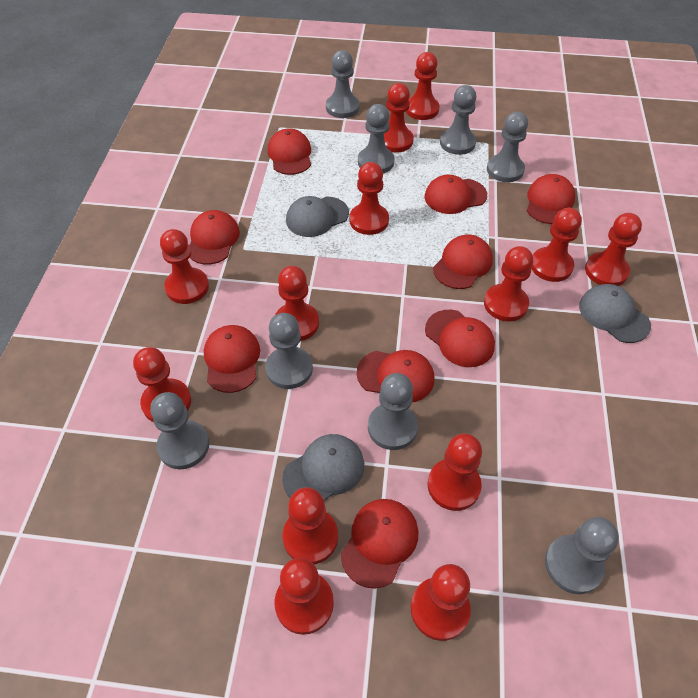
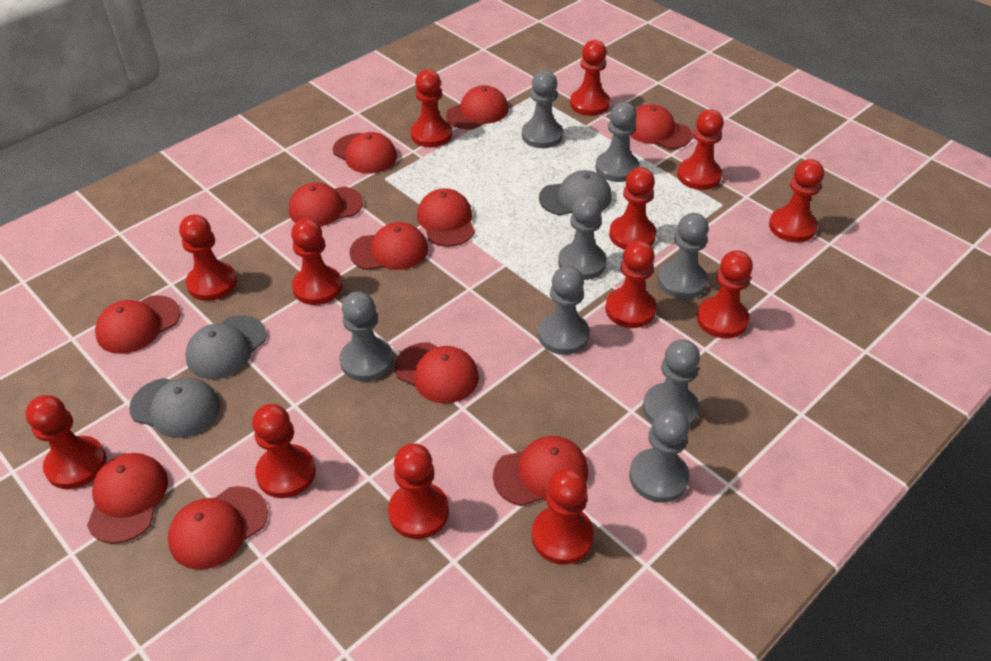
red cap: [189,210,240,264] [204,325,260,393] [268,129,311,175] [341,499,418,589] [357,350,434,402] [425,175,487,214] [425,310,495,367] [433,235,493,289] [527,174,575,224] = 9 -> [87,453,168,544] [95,295,181,354] [168,486,268,570] [289,182,363,227] [333,132,397,174] [349,222,428,270] [395,342,479,404] [417,188,475,247] [446,85,508,130] [493,436,588,506] [629,104,692,149] = 11

